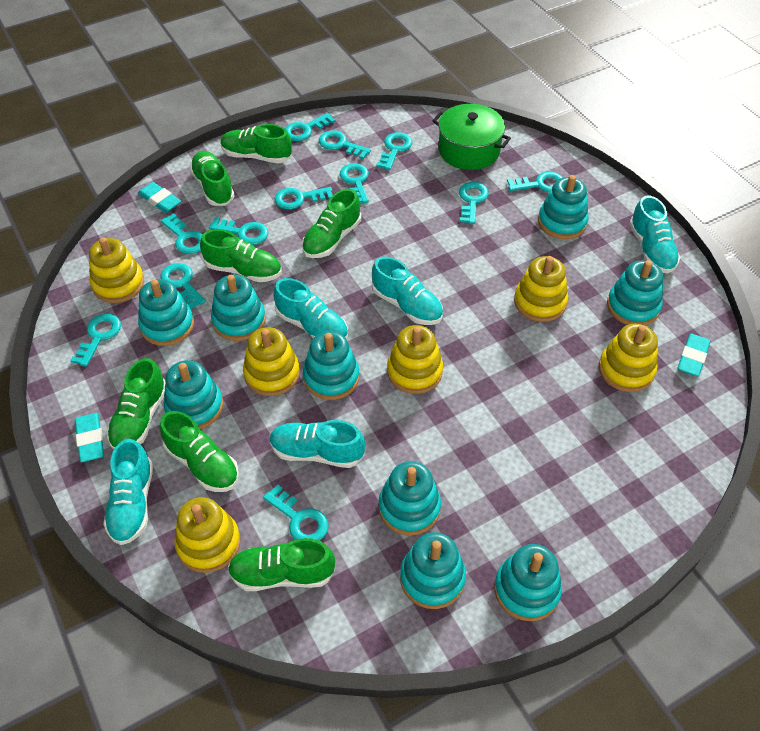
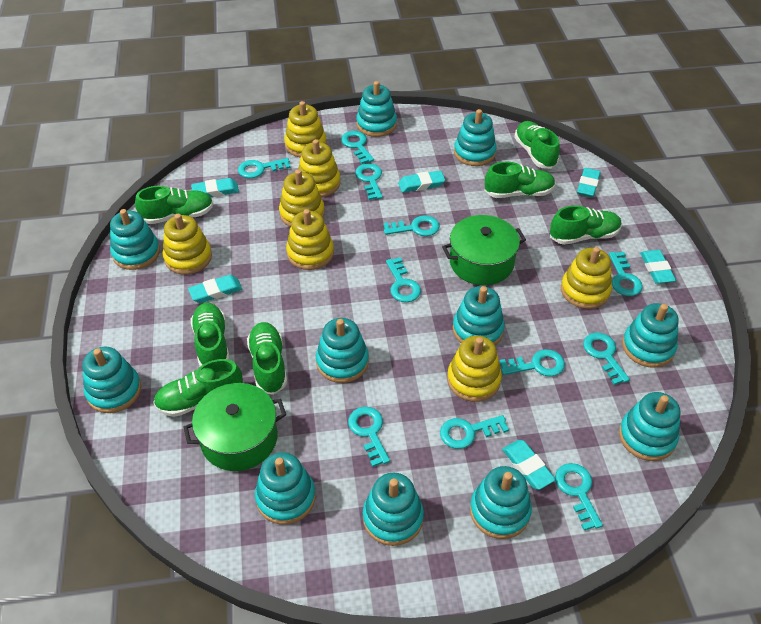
green pot: [432,104,511,170] = 1 -> [183,383,286,471] [442,215,526,285] = 2
turquoise eraser: [75,413,104,462] [138,182,181,213] [677,334,710,376] = 3 -> [188,275,242,303] [191,178,239,197] [398,171,445,193] [502,440,556,490] [577,168,601,197] [640,250,676,284] = 6
turquoise key: [70,314,121,367] [160,263,206,309] [161,214,202,254] [209,217,268,245] [263,484,329,541] [275,187,333,209] [285,113,336,141] [319,130,371,159] [340,163,369,203] [377,132,412,170] [459,182,489,224] [507,172,563,192] = 12 -> [238,158,291,178] [341,131,374,164] [348,407,390,467] [355,163,383,200] [383,215,440,236] [386,257,421,302] [440,415,509,449] [499,349,565,376] [555,463,603,530] [583,333,630,385] [609,252,642,296] = 11
turquoise shoe: [103,439,153,545] [269,420,365,468] [274,278,348,339] [372,257,443,325] [629,196,680,274] = 5 -> none = 0
turquoise stacking toy: [138,279,194,346] [164,360,223,429] [211,275,266,341] [303,331,359,400] [379,461,441,535] [400,532,466,609] [494,544,562,621] [538,175,589,239] [607,260,663,325] = 9 -> [82,347,141,413] [110,209,160,270] [255,452,316,525] [316,318,369,383] [356,81,397,137] [363,473,424,546] [453,286,505,345] [454,109,497,166] [470,466,532,539] [619,392,680,461] [622,303,679,368] = 11
yellow stacking toy: [89,237,144,303] [174,497,240,573] [243,327,300,396] [387,325,443,394] [514,256,568,322] [599,324,658,392] = 6 -> [163,214,212,274] [279,169,325,227] [284,101,327,158] [286,209,334,270] [298,139,341,197] [447,336,502,402] [561,247,612,309] = 7

